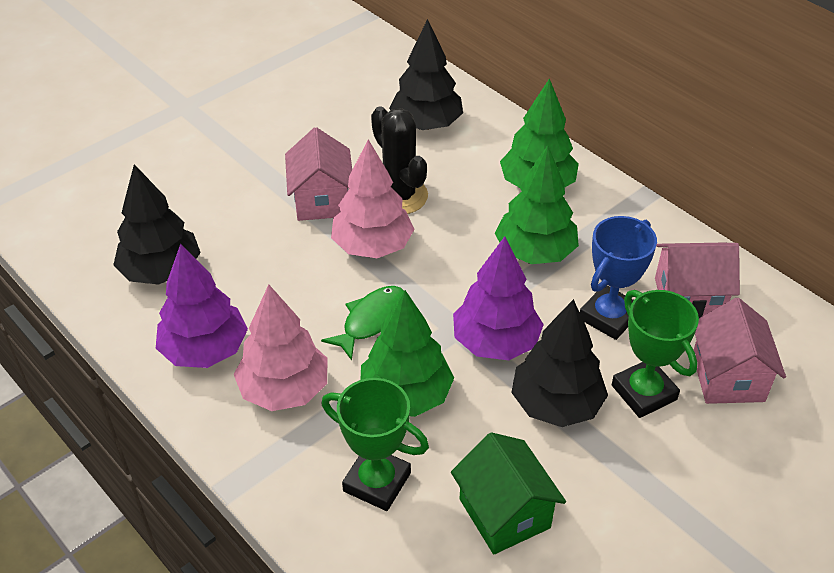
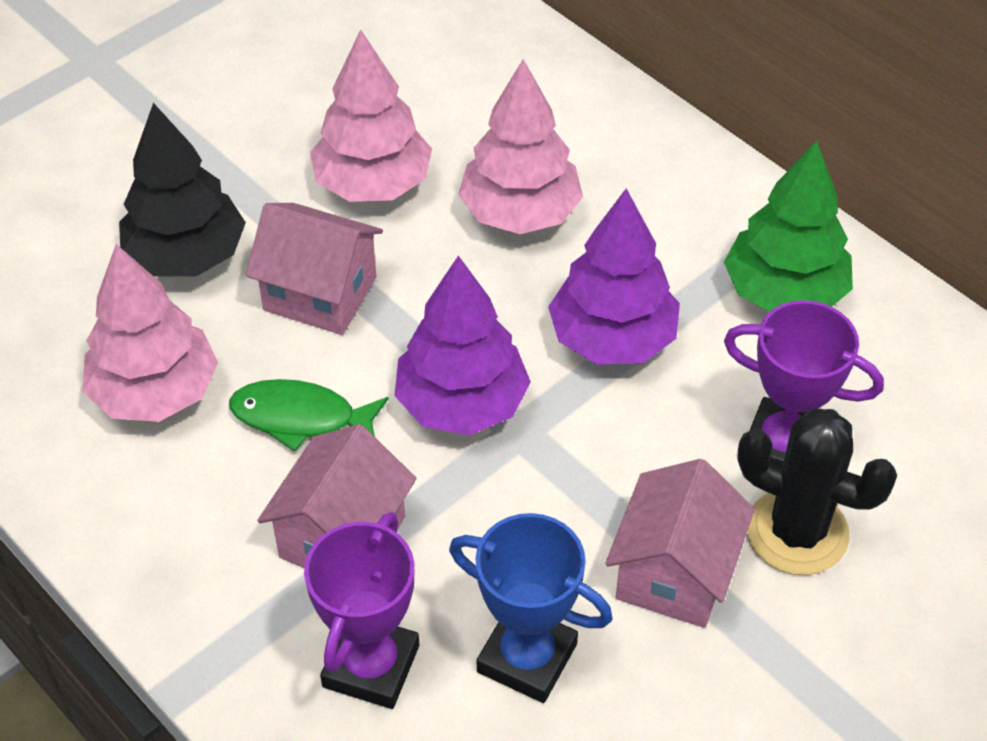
black tree: [113,164,201,285] [389,19,463,130] [511,299,608,427] = 3 -> [119,103,246,277] = 1
green house: [451,432,566,554] = 1 -> none = 0
green tree: [361,290,454,417] [495,145,579,264] [500,78,579,188] = 3 -> [724,140,853,312] = 1
green trophy: [322,378,429,511] [612,290,699,418] = 2 -> none = 0
pink tree: [234,284,327,411] [331,139,414,258] = 2 -> [82,244,218,422] [310,29,432,202] [458,59,583,234] = 3
purple trophy: none = 0 -> [304,512,419,709] [724,300,884,464] = 2

